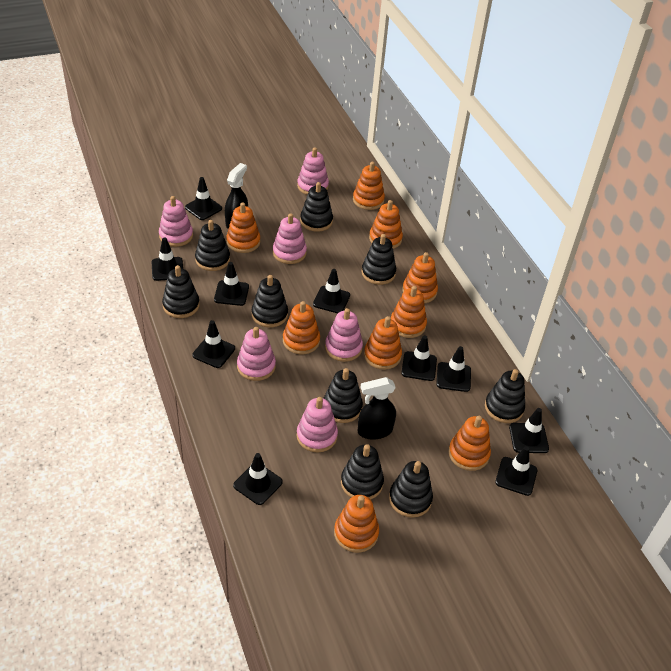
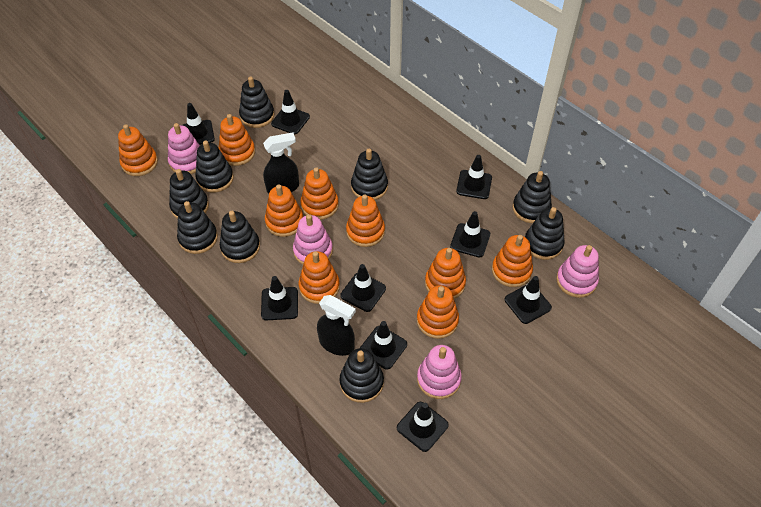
black traffic cone: [152,237,183,281] [185,177,222,220] [192,320,235,368] [214,262,249,306] [233,453,283,505] [313,269,350,314] [401,335,437,381] [436,346,471,392] [495,446,537,496] [509,408,549,453] = 10 -> [183,103,215,145] [261,276,298,320] [271,90,310,134] [340,264,386,312] [360,321,407,370] [397,402,449,452] [450,211,490,258] [456,155,492,199] [505,276,552,324] = 9
pink stacking toy: [159,196,193,247] [237,327,276,381] [273,213,307,264] [297,148,329,195] [297,397,338,453] [325,308,363,362] = 6 -> [168,123,200,174] [293,214,333,265] [417,345,462,399] [556,245,599,298] = 4

